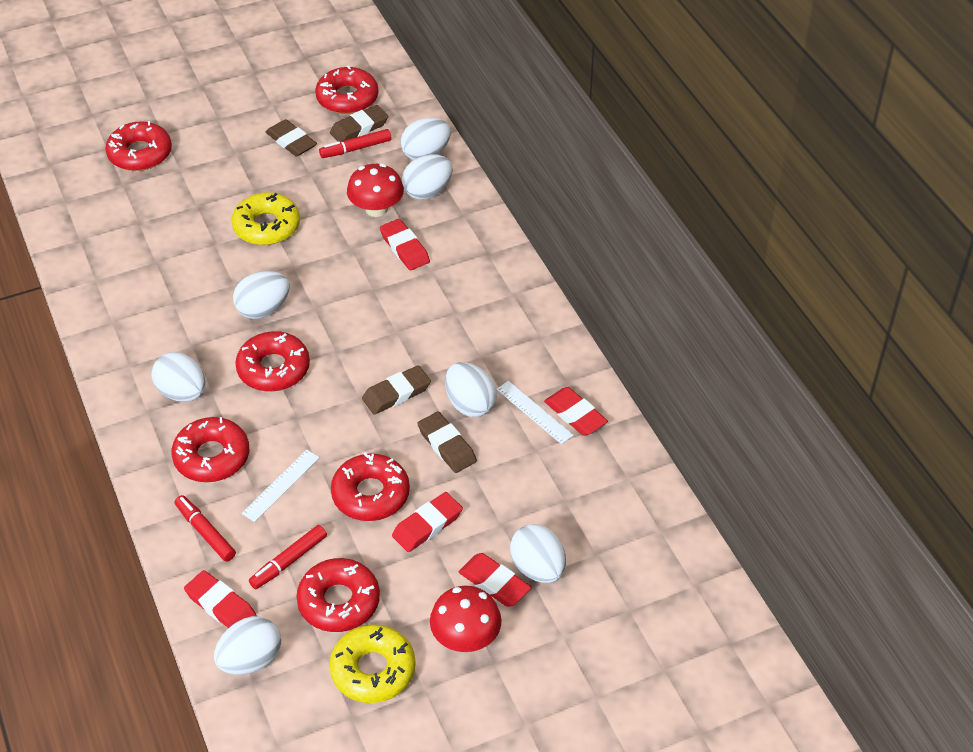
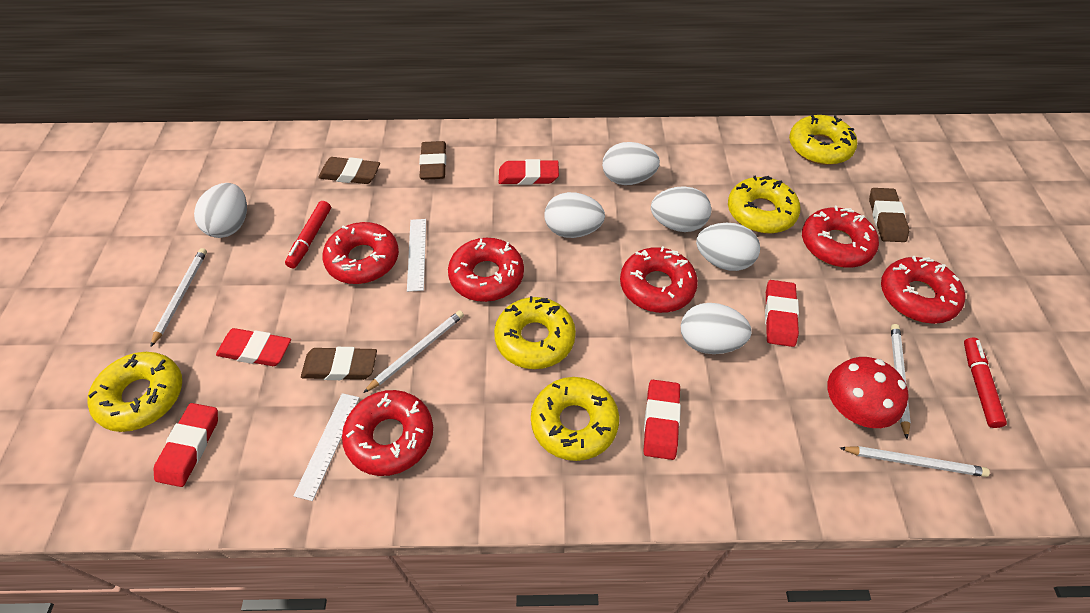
red marker: [175,495,236,562] [249,525,327,589] [319,129,391,158] = 3 -> [285,201,331,268] [964,338,1007,428] = 2
red mushroom: [347,163,404,217] [430,586,502,652] = 2 -> [827,357,909,428] = 1
white egg: [152,352,206,402] [214,616,281,675] [233,271,290,319] [401,117,451,160] [402,154,453,200] [445,362,497,417] [510,524,566,583] = 7 -> [194,183,247,238] [545,192,605,238] [602,142,660,185] [651,186,711,232] [681,303,752,354] [696,223,760,271] = 6
white pencil: none = 0 -> [151,248,207,347] [363,310,464,393] [840,446,990,477] [891,324,911,439] = 4
yellow donut: [232,192,300,245] [330,624,416,703] = 2 -> [87,352,182,432] [494,296,576,369] [531,377,619,461] [728,176,800,233] [789,115,857,165] = 5

